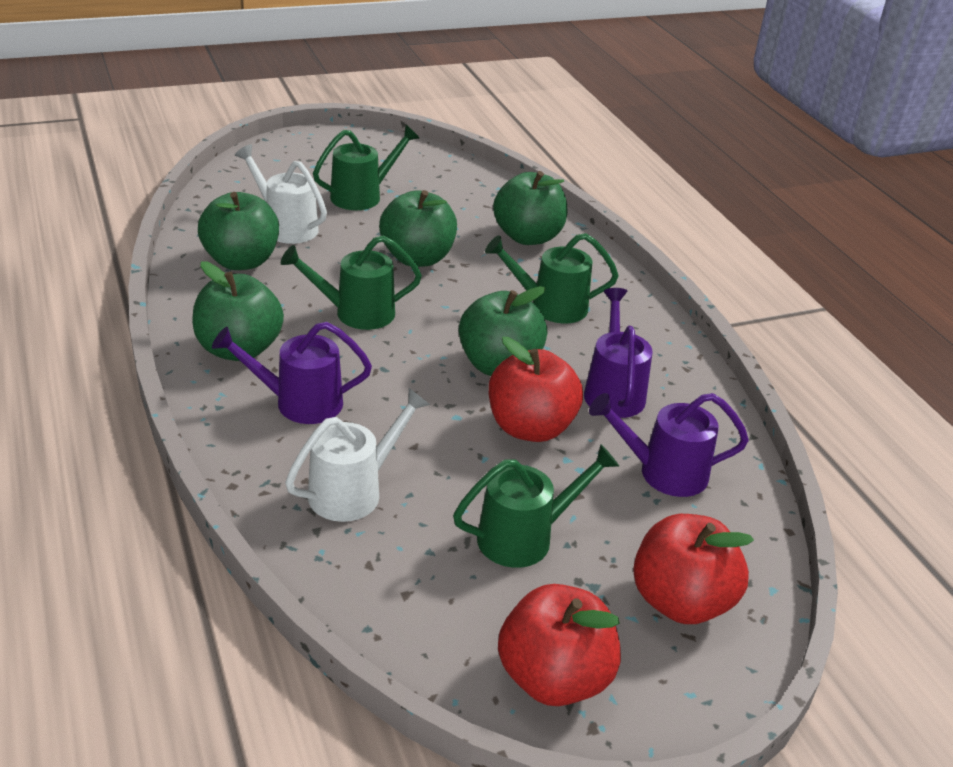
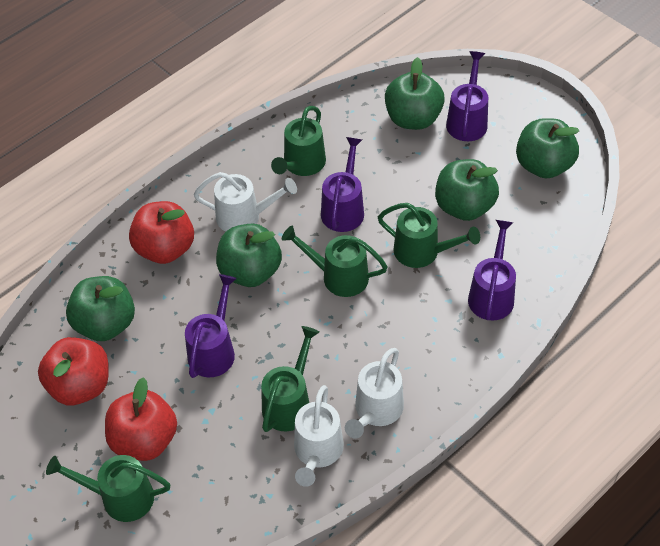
green watering can: [281,235,422,330] [313,125,419,210] [453,444,619,568] [485,233,619,323] = 4 -> [46,455,171,522] [261,326,319,432] [271,106,326,176] [282,226,388,297] [378,203,480,268] = 5
purple watering can: [212,322,372,424] [584,288,652,418] [589,393,749,497] = 3 -> [185,274,237,378] [321,137,364,232] [446,51,488,141] [468,220,516,320] = 4
white watering can: [235,144,327,244] [285,388,430,522] = 2 -> [194,172,297,232] [294,385,344,487] [345,348,404,438] = 3

